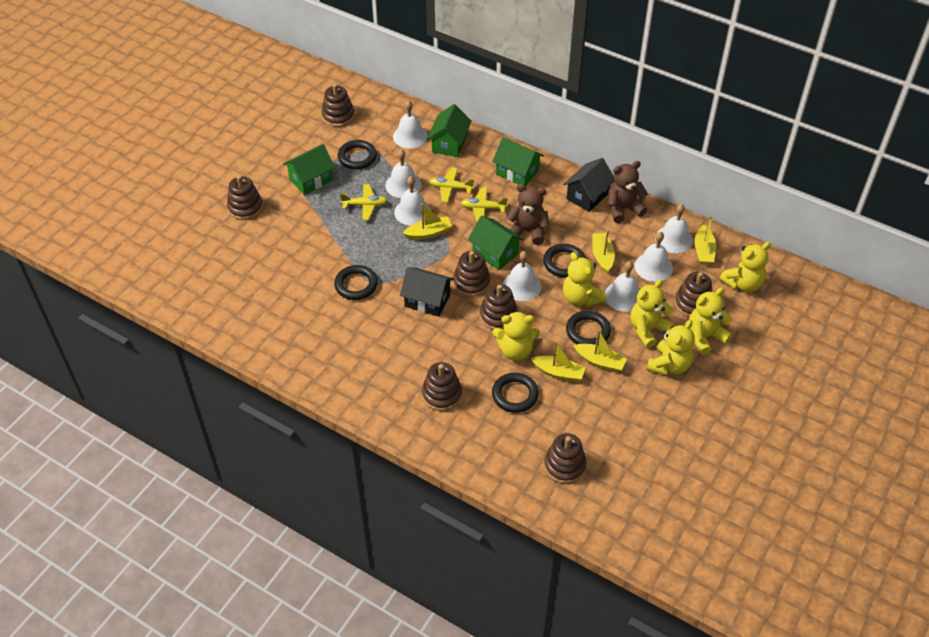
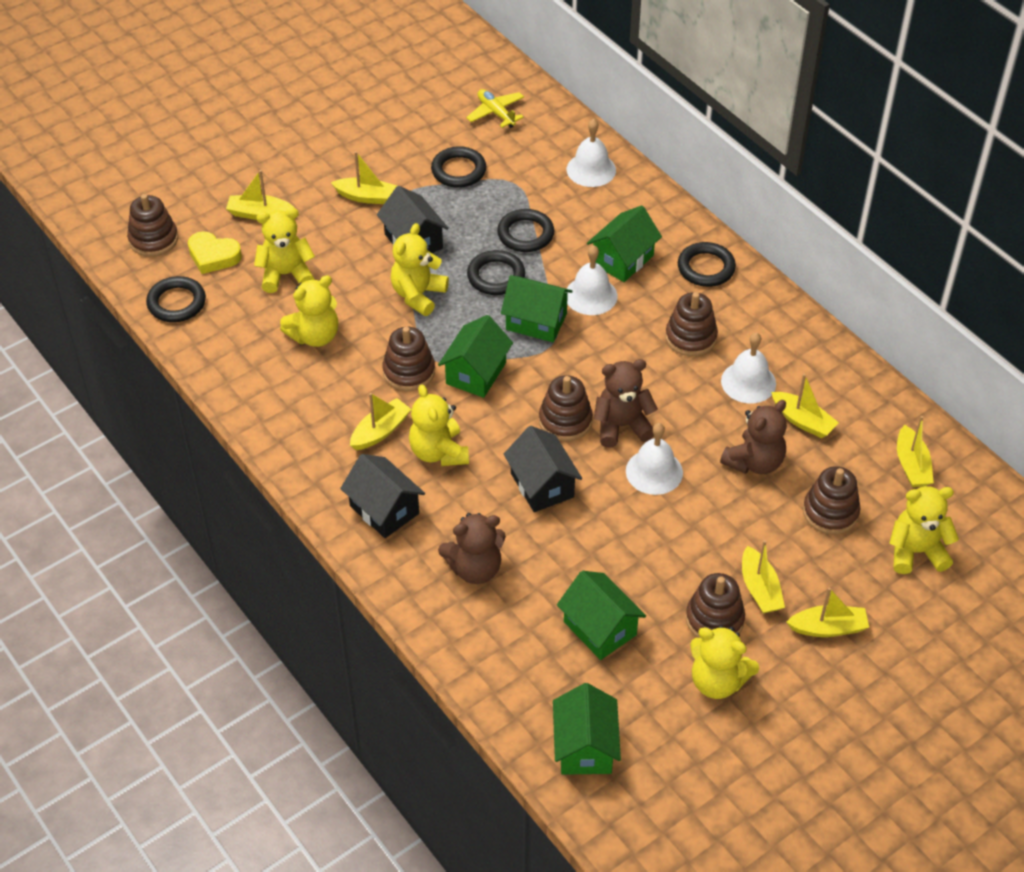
black house: [400,267,454,317] [563,158,614,212] = 2 -> [340,454,425,538] [377,186,449,253] [504,426,582,512] = 3
brown stacking toy: [227,175,263,220] [321,84,355,127] [422,362,462,411] [453,251,490,297] [480,284,518,330] [544,433,587,484] [674,272,713,317] = 7 -> [127,194,178,257] [382,327,435,391] [539,375,593,441] [665,292,718,356] [686,573,745,638] [803,466,860,534] = 6
brown teddy bear: [506,184,549,245] [608,161,648,223] = 2 -> [438,513,506,584] [594,359,658,448] [720,400,787,474] = 3
green house: [283,144,335,195] [427,104,471,157] [468,216,524,270] [492,137,544,186] = 4 -> [438,315,513,398] [501,275,573,342] [553,683,621,775] [557,571,646,660] [587,205,662,282] = 5
white bell: [385,149,421,198] [393,100,428,148] [394,176,431,226] [503,251,541,301] [605,261,640,312] [634,232,673,282] [655,204,693,254] = 7 -> [566,245,617,315] [567,119,616,187] [626,423,683,495] [721,332,776,404] = 4
yellow boat: [403,203,452,240] [531,341,586,382] [573,330,627,372] [592,230,615,273] [695,216,716,265] = 5 -> [226,170,294,220] [331,151,397,204] [350,393,411,450] [742,540,785,613] [771,373,839,438] [787,587,869,637] [897,416,934,487] = 7
yellow heart: none = 0 -> [188,231,242,274] = 1
yellow plane: [340,184,388,220] [429,167,474,203] [461,187,508,222] = 3 -> [466,89,524,128] = 1

